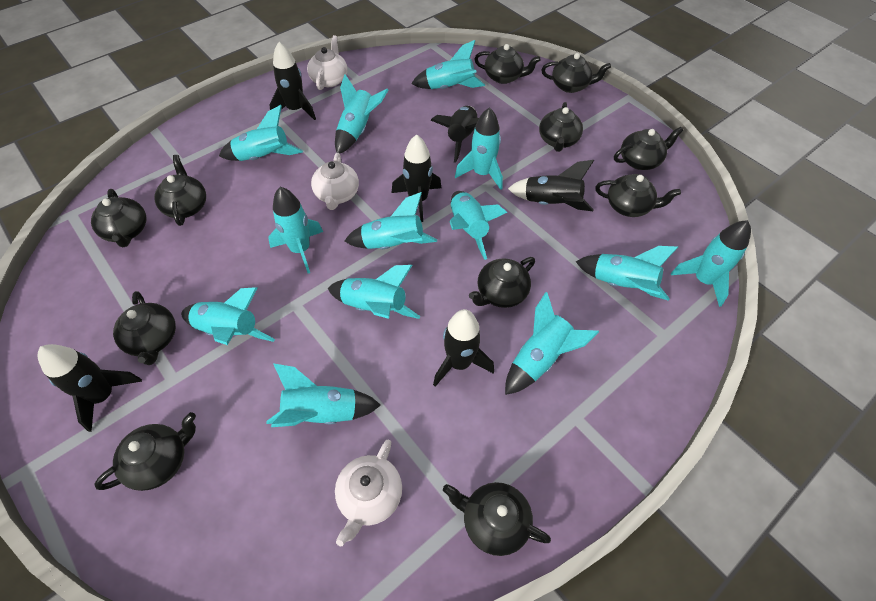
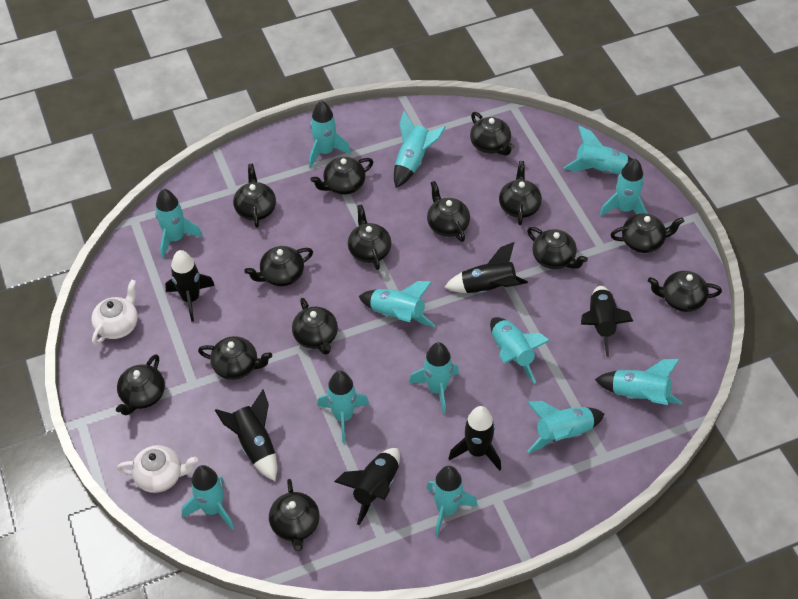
black teapot: [91,189,147,247] [94,412,196,491] [113,291,176,365] [154,155,206,226] [443,482,551,556] [469,257,535,308] [474,44,541,84] [539,102,583,152] [541,53,611,93] [595,174,681,217] [614,127,684,170] = 11 -> [116,354,165,415] [198,336,272,380] [233,164,276,228] [244,246,313,286] [269,479,320,551] [292,298,338,355] [310,157,373,195] [348,205,391,270] [427,181,470,242] [470,112,514,156] [499,161,542,225] [527,227,588,269] [610,213,684,253] [648,271,722,312] = 14
white teapot: [307,35,348,90] [311,153,359,210] [335,440,402,547] = 3 -> [91,280,138,345] [117,445,198,493] = 2

